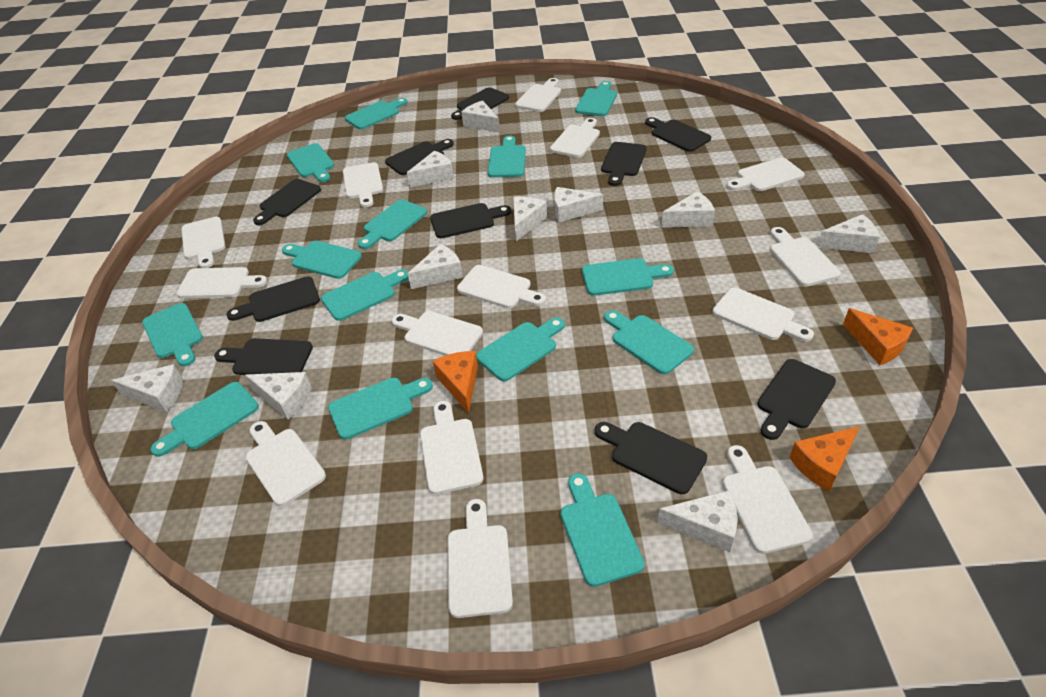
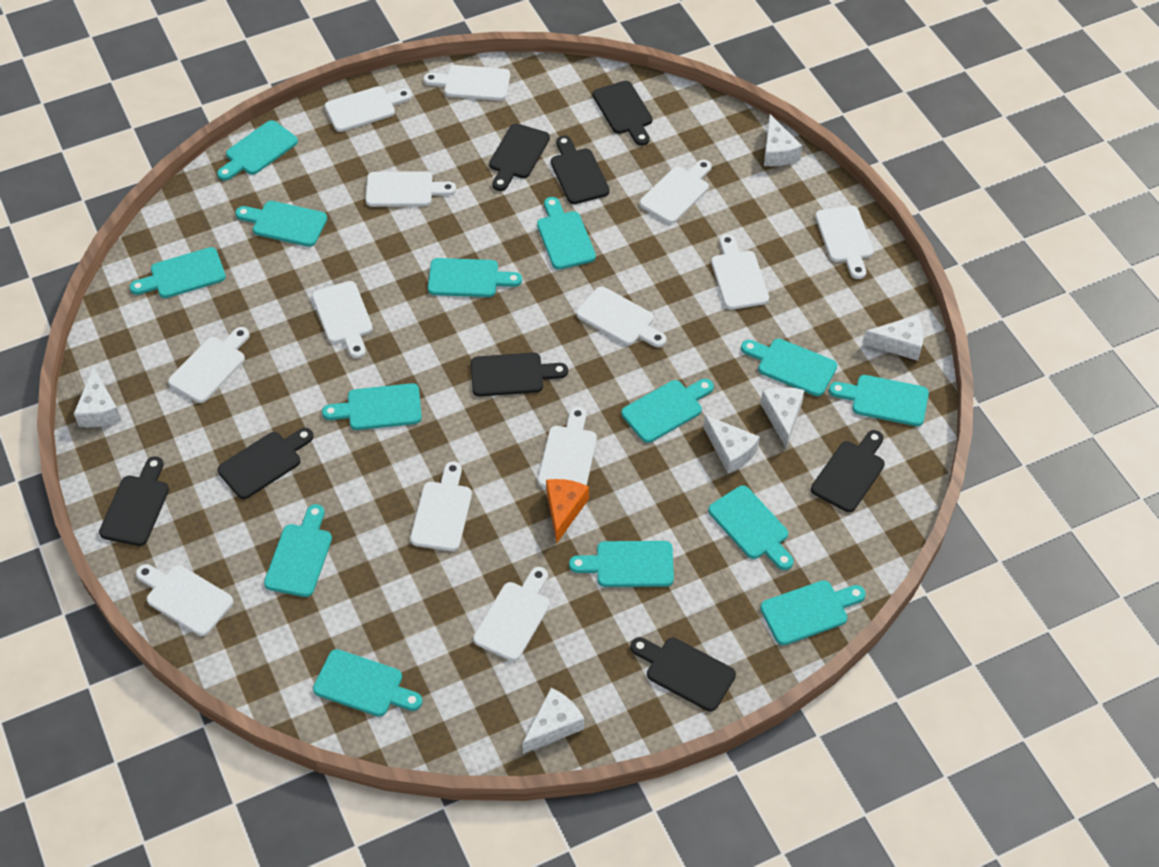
black cutting board: [214,338,313,375] [226,276,320,322] [253,179,321,225] [385,139,454,175] [430,203,511,238] [451,87,509,120] [595,422,707,494] [601,142,647,186] [645,117,711,152] [757,359,836,440] = 10 -> [99,456,169,546] [218,428,314,499] [471,353,568,397] [489,123,550,191] [551,135,610,204] [593,81,653,146] [630,637,736,712] [811,430,885,512] = 8
orange cheese: [433,351,478,413] [789,426,860,492] [843,308,913,365] = 3 -> [546,479,589,543] = 1
white cheese: [111,364,183,412] [245,372,312,419] [407,151,454,188] [408,244,463,289] [461,101,500,133] [513,196,547,241] [554,187,603,223] [657,490,737,552] [661,191,715,228] [817,214,880,253] = 10 -> [74,367,121,427] [522,688,584,754] [703,415,760,473] [761,387,804,449] [764,114,802,166] [863,315,924,361] = 6
white cutting board: [176,267,267,298] [181,217,226,268] [245,421,326,506] [343,162,383,208] [392,311,483,356] [420,401,484,494] [447,499,513,618] [457,265,546,308] [515,78,561,112] [550,118,600,158] [712,287,814,342] [722,445,813,554] [727,157,805,191] [770,227,841,286] = 14 -> [136,564,233,636] [168,327,250,403] [312,281,373,358] [325,86,412,132] [366,171,456,207] [410,461,472,551] [423,65,510,101] [473,567,550,661] [538,407,597,488] [576,286,666,347] [640,160,712,224] [711,234,769,310] [815,206,874,279] = 13

